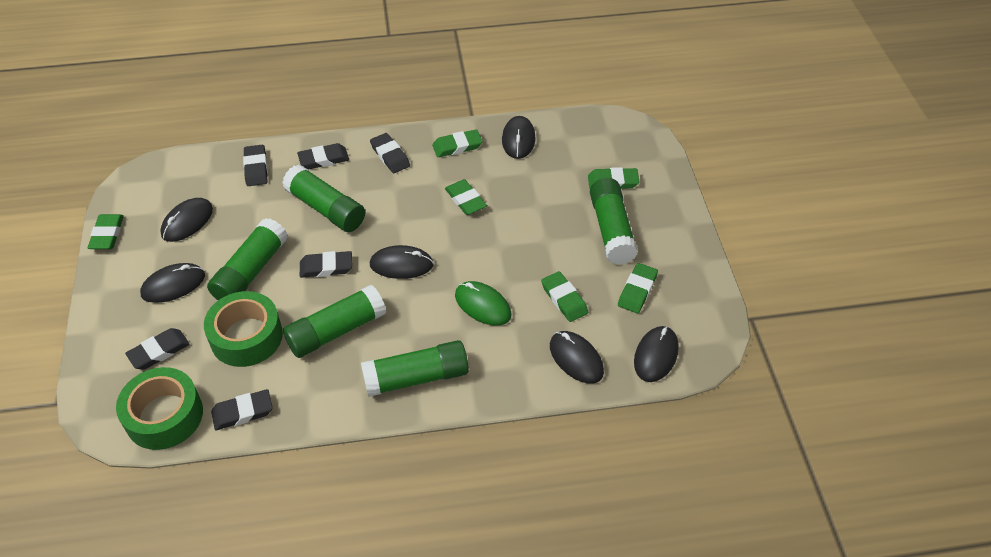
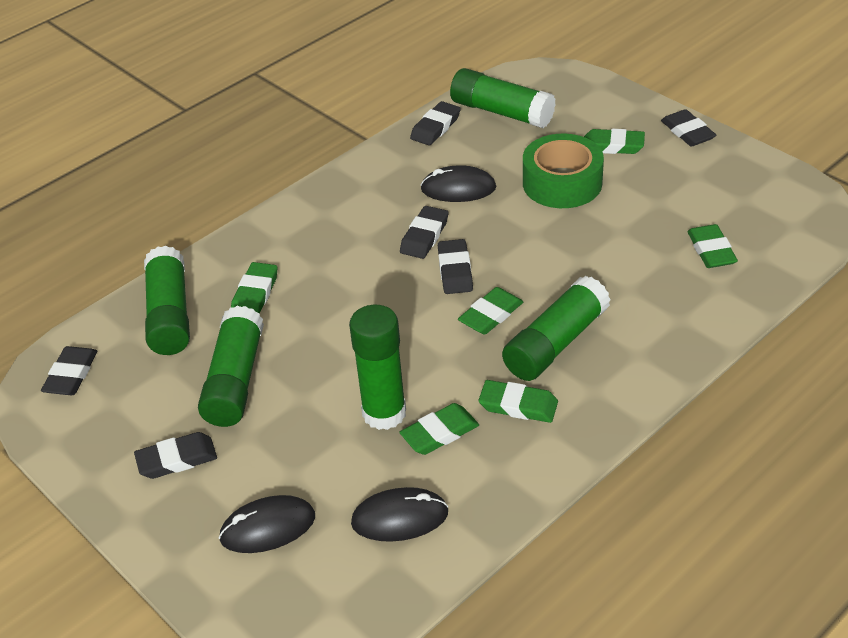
black mouse: [140,263,205,303] [160,198,213,242] [370,245,434,279] [502,116,535,159] [550,331,604,384] [634,326,679,382] = 6 -> [219,495,315,553] [351,487,449,542] [420,165,496,202] = 3
green mouse: [455,281,512,326] = 1 -> none = 0
green tape: [116,367,203,450] [204,291,283,367] = 2 -> [523,134,604,208] = 1

